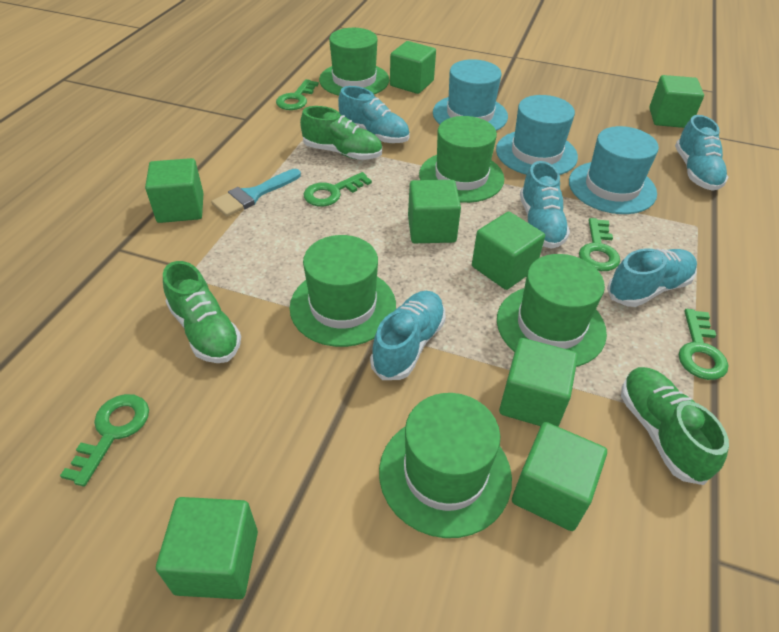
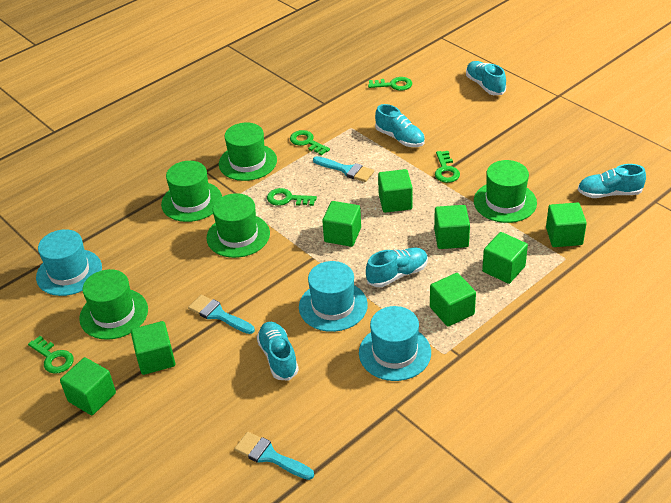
green shoe: [163,261,241,363] [300,106,382,160] [621,367,729,485] = 3 -> none = 0
turquoise brush: [211,169,301,217] = 1 -> [188,295,255,334] [234,432,314,480] [313,156,374,182] = 3

